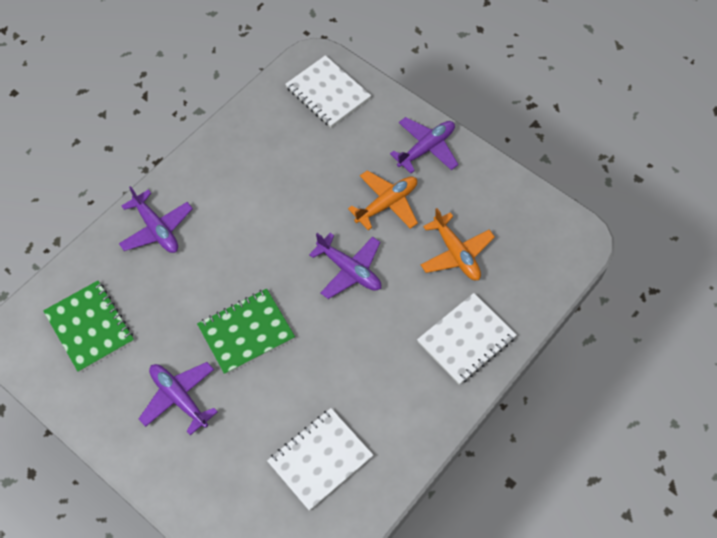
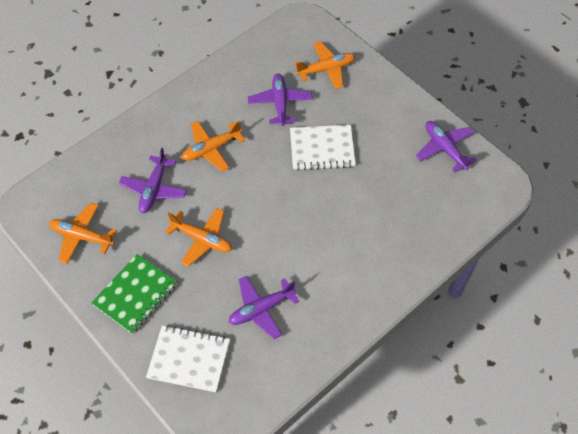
green notebook: [43,281,134,373] [197,289,295,375] = 2 -> [91,254,177,334] = 1
orange plane: [348,170,418,230] [421,208,495,280] = 2 -> [49,203,117,264] [165,208,232,267] [182,121,245,172] [294,41,355,89] = 4
white notebook: [267,408,373,511] [285,55,371,128] [417,293,517,385] = 3 -> [146,325,230,392] [290,125,356,171] = 2

